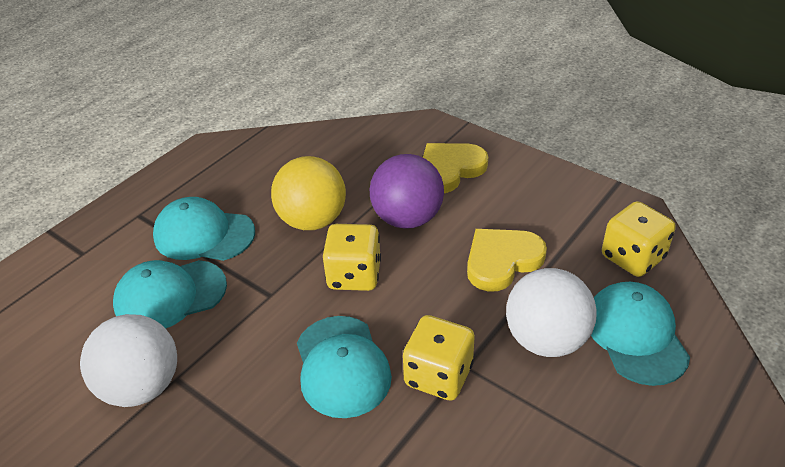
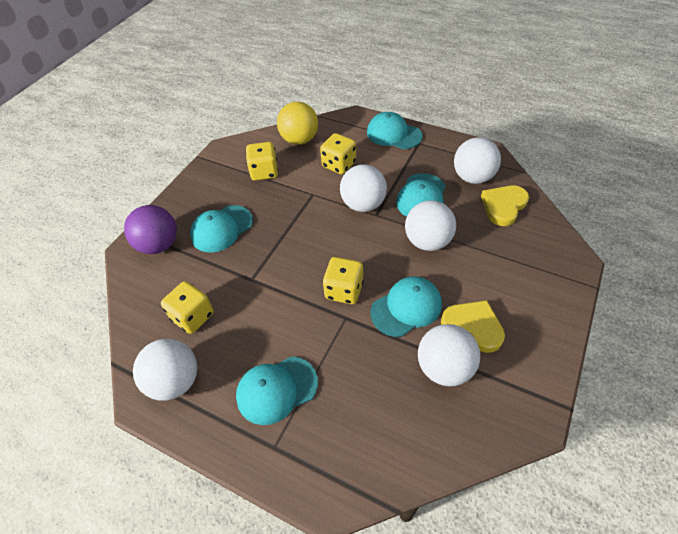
turquoise cap: [113,260,227,328] [153,197,255,261] [297,316,392,418] [591,282,690,386] = 4 -> [190,205,253,253] [236,356,318,425] [367,112,422,149] [370,276,442,337] [396,173,446,217] = 5
white ball: [80,314,177,407] [506,268,597,357] = 2 -> [133,339,197,401] [340,164,387,212] [405,200,456,251] [418,324,480,386] [454,137,501,184] = 5
yellow dice: [323,224,381,291] [403,315,475,401] [602,201,676,277] = 3 -> [161,281,214,334] [246,142,278,181] [320,133,356,174] [323,257,364,304] = 4

